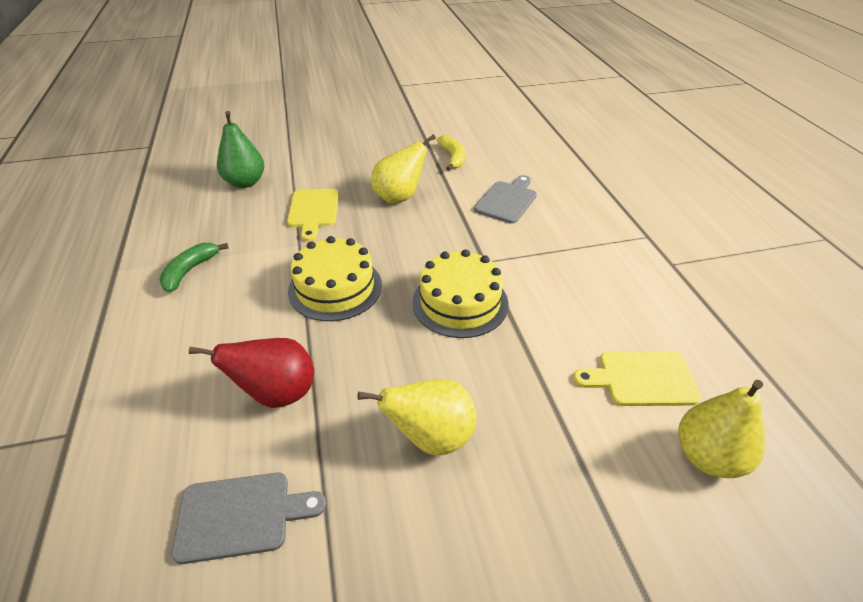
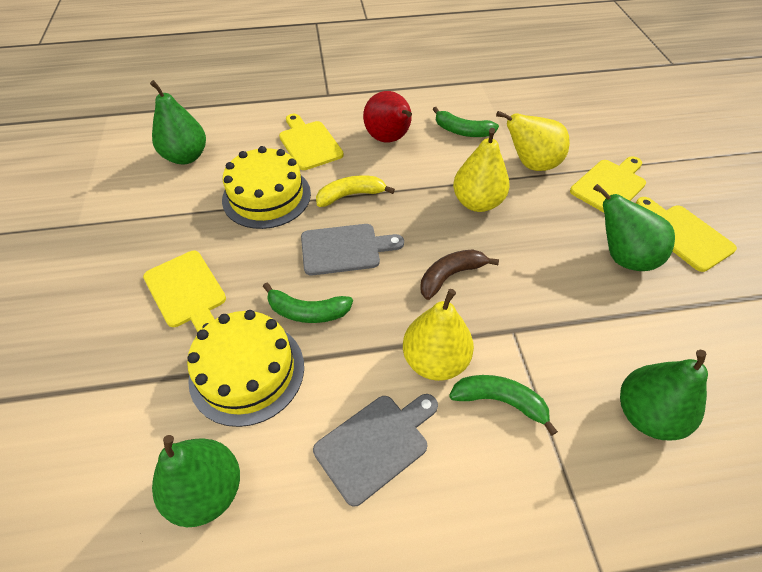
brown banana: none = 0 -> [420,250,499,300] = 1
green banana: [159,243,229,292] = 1 -> [263,282,353,323] [433,107,499,137] [449,375,558,435] = 3
green pear: [217,111,264,188] = 1 -> [150,80,206,164] [152,435,240,527] [593,184,675,271] [620,350,708,440] = 4
yellow cutting board: [287,189,339,241] [573,351,701,406] = 2 -> [143,251,226,332] [279,114,344,170] [570,156,646,213] [636,197,737,272] = 4

